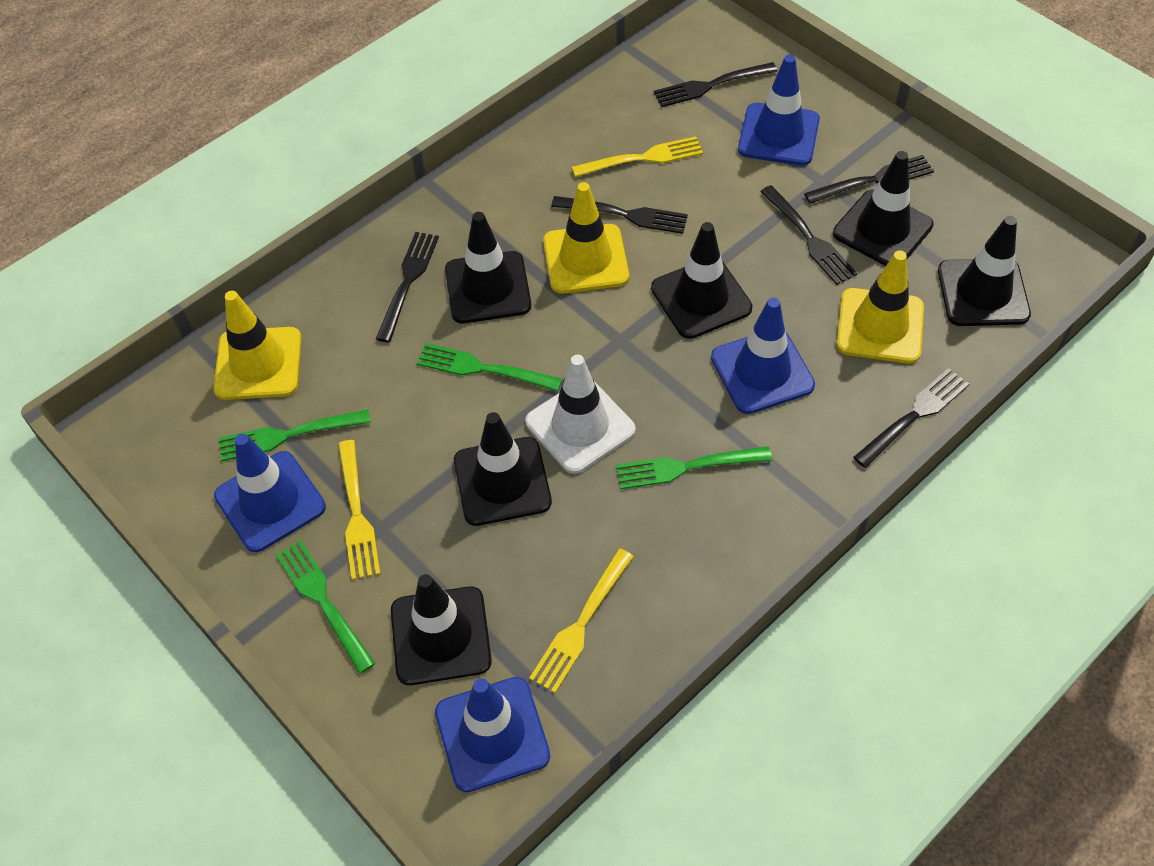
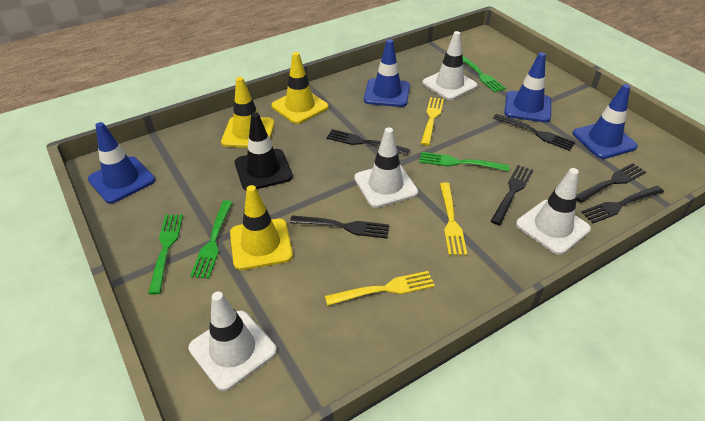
black traffic cone: [391,574,492,685] [445,212,531,323] [454,412,552,526] [651,222,753,339] [833,151,934,266] [938,216,1031,326] = 6 -> [235,112,293,190] = 1
white traffic cone: [525,355,636,474] = 1 -> [188,291,277,391] [354,127,418,208] [422,31,478,100] [516,168,591,255] = 4

